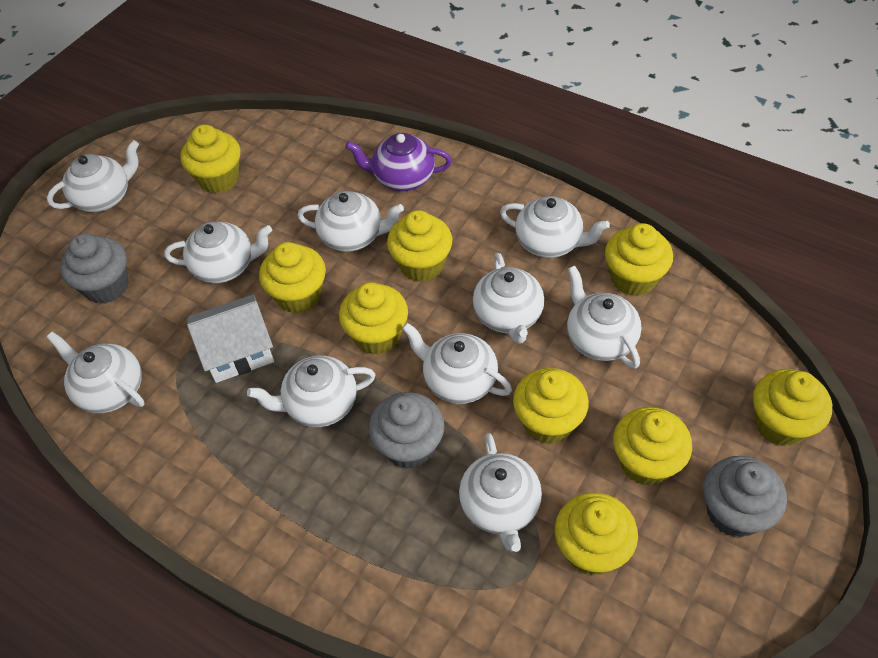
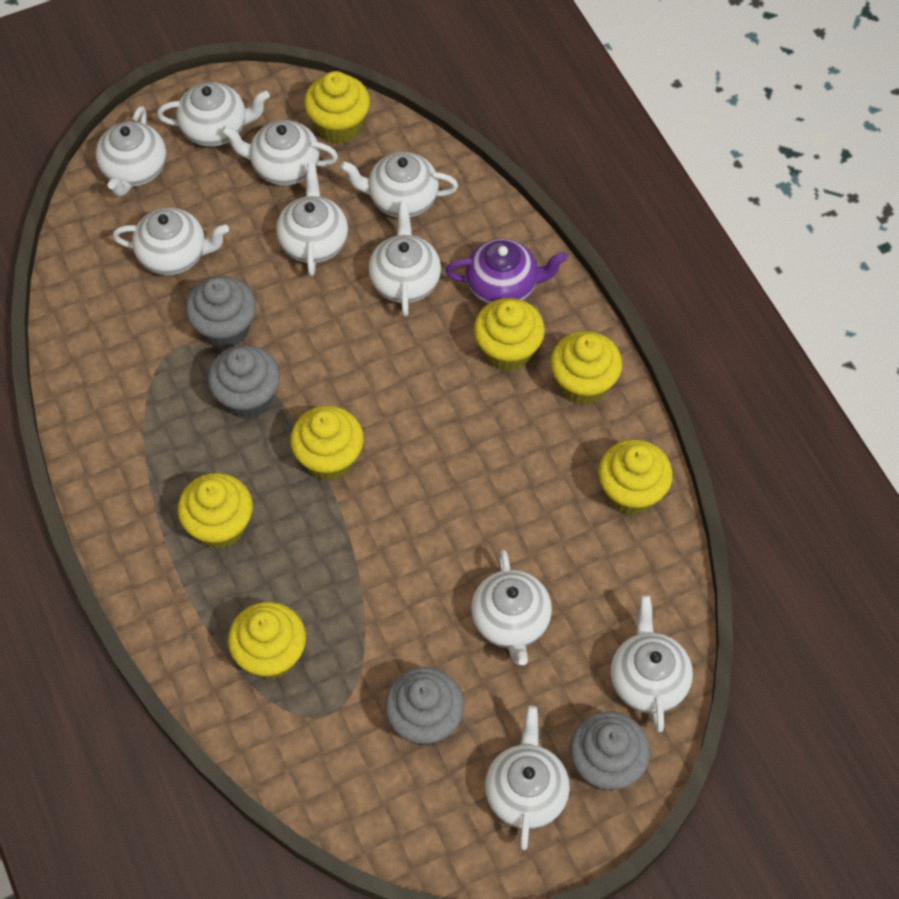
grey cupcake: [60,233,129,304] [369,392,445,469] [703,456,787,538] = 3 -> [185,276,256,349] [208,345,280,419] [385,667,464,746] [570,711,650,791] = 4
white house: [187,294,274,383] = 1 -> none = 0
yellow cupcake: [181,125,241,193] [259,242,326,314] [339,282,408,355] [387,210,452,282] [513,368,589,444] [555,492,638,576] [605,223,673,296] [613,407,692,486] [753,369,832,447] = 9 -> [178,473,253,549] [228,602,306,680] [290,406,364,481] [304,71,370,144] [474,298,545,371] [550,331,622,405] [598,439,673,515] = 7

